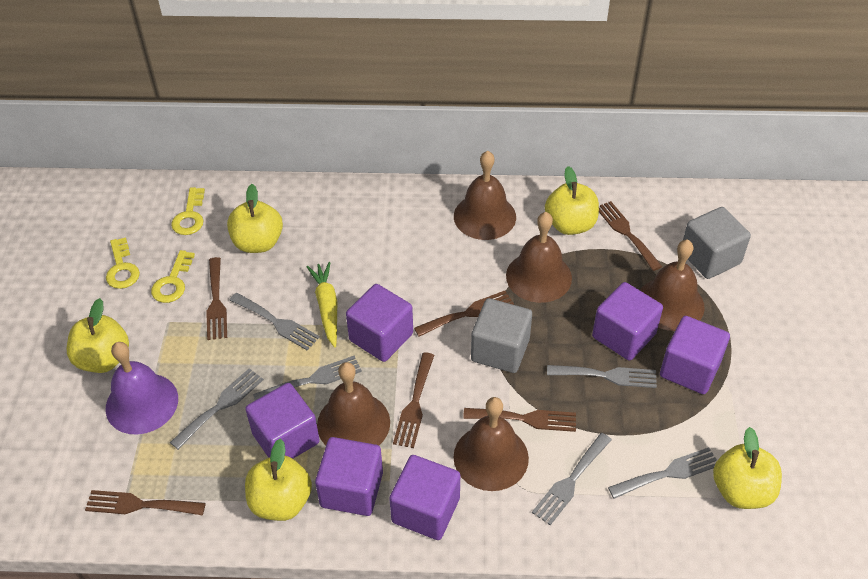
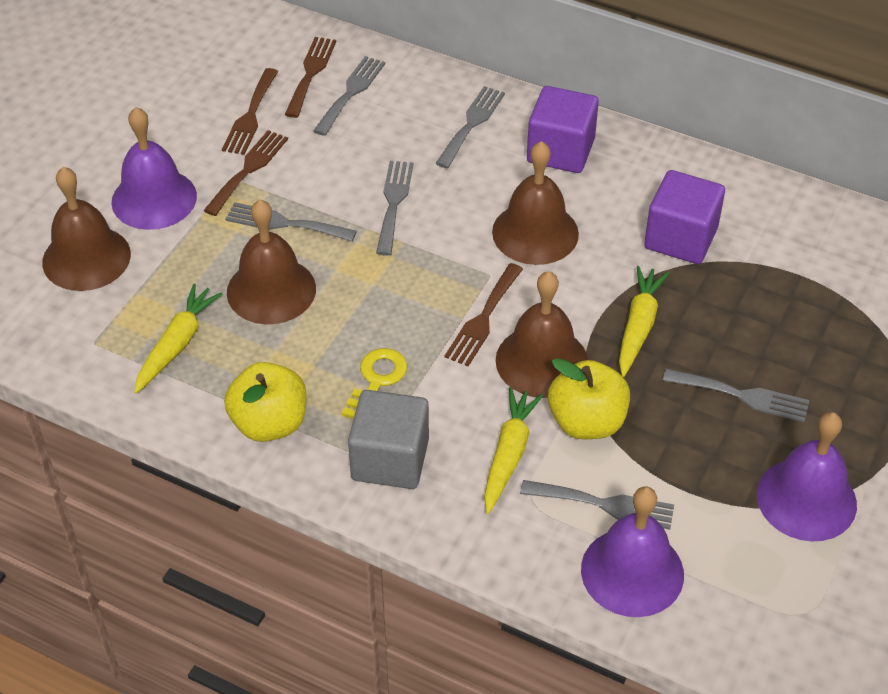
brown bell: [317,362,390,446] [453,397,529,491] [454,151,516,240] [506,212,572,303] [640,240,705,331] = 5 -> [42,167,131,291] [227,200,316,324] [492,141,579,265] [496,271,588,398] = 4
brown fork: [85,490,206,515] [206,257,227,340] [393,352,434,448] [414,291,514,337] [463,408,576,432] [599,201,662,271] = 6 -> [203,130,288,216] [222,68,278,155] [285,37,336,118] [444,263,523,366] = 4
grey cube: [471,298,532,373] [683,207,751,279] = 2 -> [348,390,429,489] = 1
purple bell: [105,342,178,435] = 1 -> [111,107,197,230] [581,487,684,617] [757,412,857,542] = 3
purple cube: [245,383,320,459] [315,437,383,516] [346,284,413,362] [389,455,460,540] [592,282,663,361] [660,316,730,394] = 6 -> [527,86,599,173] [644,170,725,264] = 2
yellow apple: [67,298,129,373] [227,184,283,253] [245,438,312,521] [545,166,599,235] [713,427,782,509] = 5 -> [224,362,307,442] [548,358,630,439] = 2
yellow carrot: [306,262,337,348] = 1 -> [134,284,223,394] [484,387,543,514] [619,266,669,377] = 3
yellow key: [106,237,140,289] [151,250,195,303] [171,187,205,235] = 3 -> [342,348,407,419] = 1

